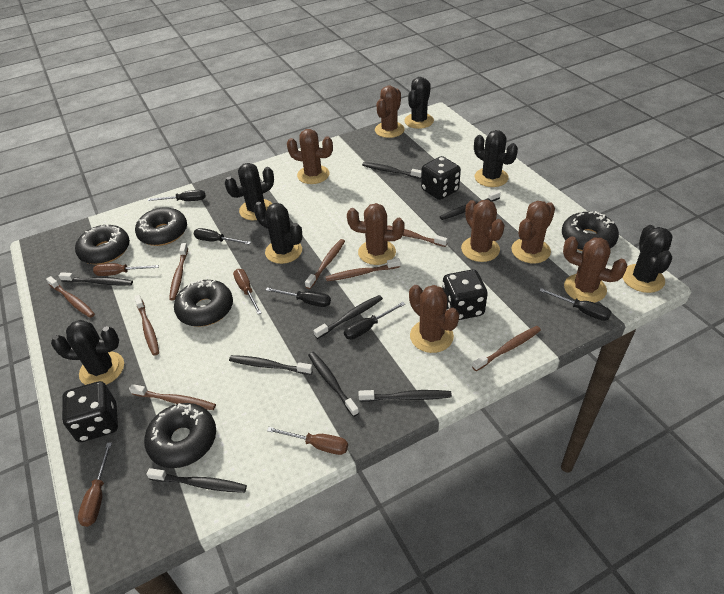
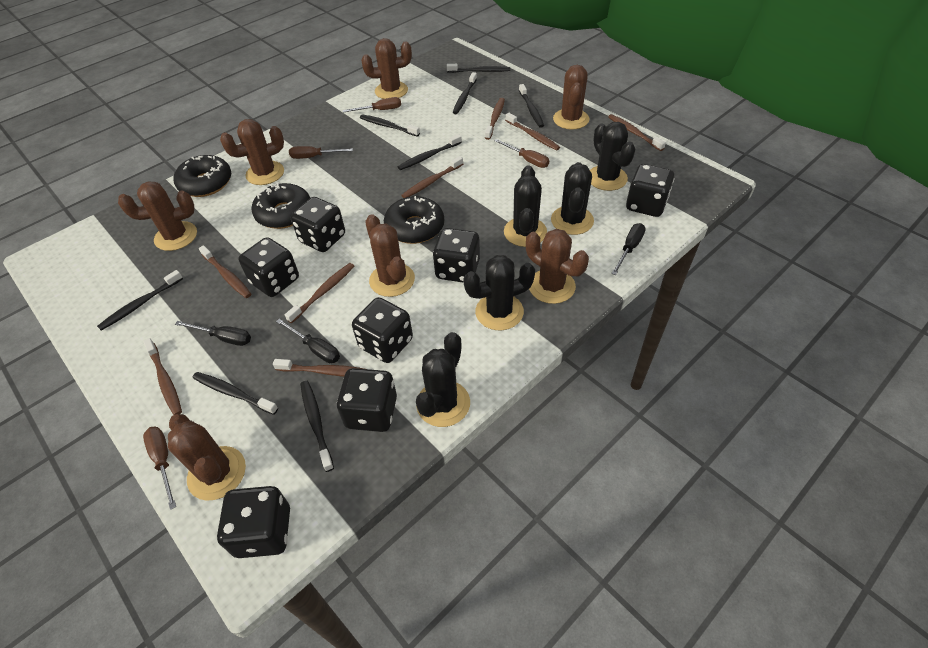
black cactus: [51,320,124,385] [225,163,274,220] [254,202,302,264] [404,77,434,129] [474,130,518,187] [622,225,673,293] = 6 -> [416,332,470,427] [464,255,535,330] [504,165,547,247] [551,162,594,235] [590,122,636,191] = 5
black dice: [62,381,118,442] [421,156,461,200] [442,270,488,320] = 3 -> [217,486,290,558] [238,237,299,297] [291,197,345,252] [337,368,397,432] [352,297,413,363] [433,228,480,283] [626,164,675,217] = 7
black donut: [75,224,130,264] [135,207,187,246] [144,403,216,468] [174,279,233,327] [562,211,619,251] = 5 -> [173,155,231,197] [252,182,310,229] [384,196,444,244] = 3
black screwdriver: [148,190,205,201] [194,228,251,245] [266,287,331,307] [344,302,405,340] [539,288,612,321] = 5 -> [175,321,251,346] [276,319,340,363] [611,223,646,275] = 3

